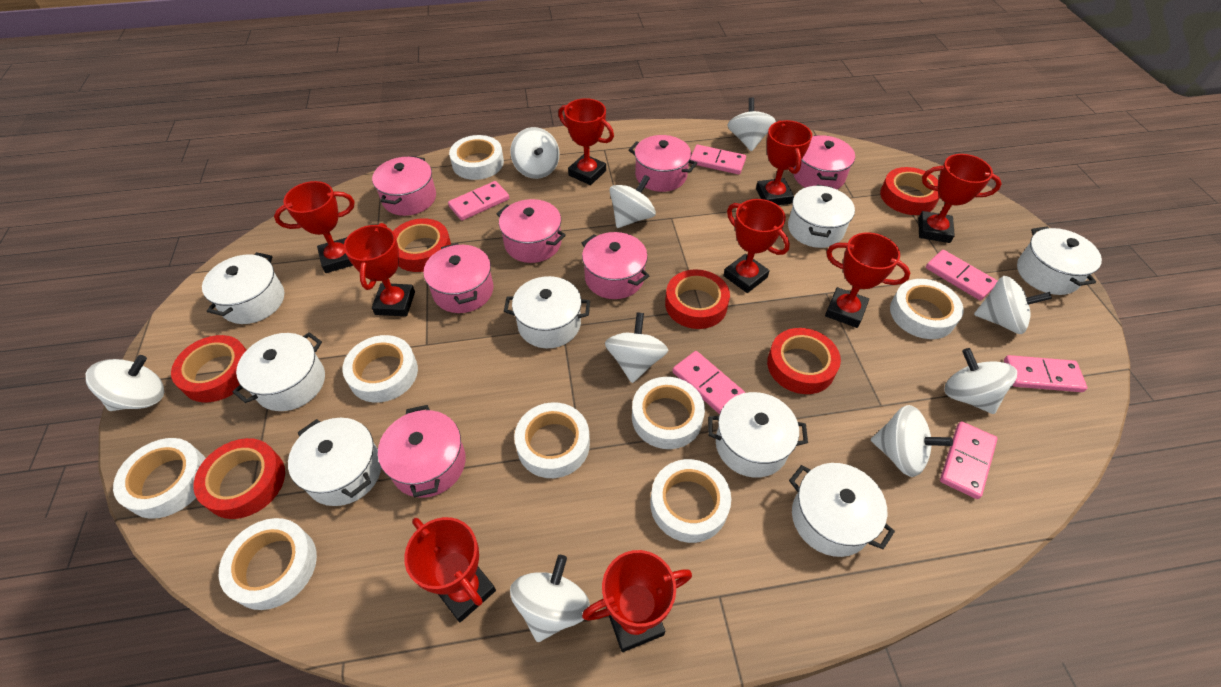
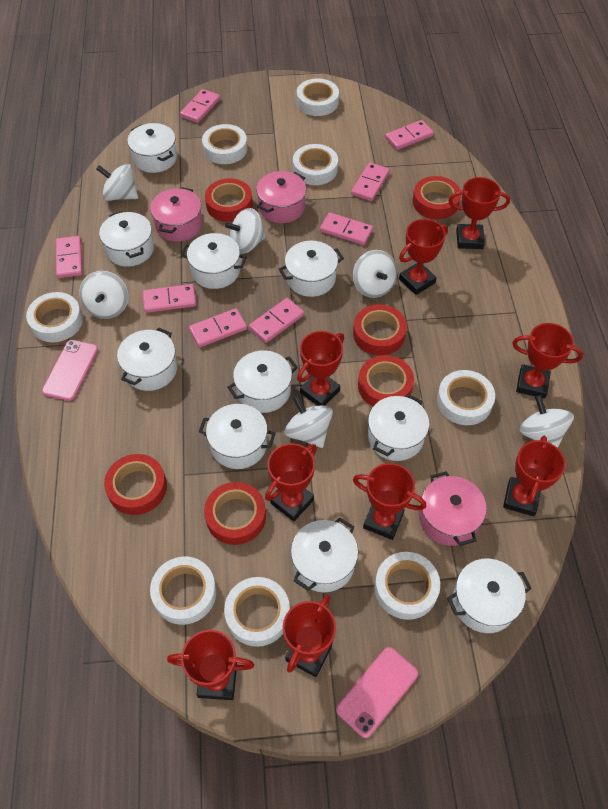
pink domino: [448,181,509,221] [672,351,745,414] [690,145,746,174] [926,250,997,300] [940,421,997,499] [1004,355,1087,392] = 6 -> [56,236,82,278] [142,284,196,313] [180,89,220,123] [189,308,247,347] [249,298,304,343] [320,212,373,245] [351,162,389,201] [385,120,434,150] = 8
pink phone: none = 0 -> [42,340,98,401] [336,647,418,738] = 2
pink pot: [372,156,436,216] [378,405,466,498] [423,243,493,313] [496,199,566,263] [582,232,649,299] [629,135,697,192] [793,135,855,189] = 7 -> [150,187,202,242] [256,171,306,223] [419,471,487,546] = 3
white pot: [202,252,284,324] [232,332,325,411] [288,418,381,506] [504,276,590,348] [708,392,808,478] [788,185,855,248] [789,463,895,557] [1017,226,1102,295] = 8 -> [99,211,154,267] [117,328,177,391] [127,123,177,173] [181,233,247,289] [199,404,276,469] [227,350,298,413] [279,241,344,297] [291,517,358,592] [368,394,429,461] [447,558,532,633] = 10
white spinning top: [86,355,164,411] [510,127,559,179] [510,555,590,642] [605,312,668,383] [609,175,656,228] [727,97,776,152] [871,405,953,477] [944,348,1017,414] [974,276,1052,334] = 9 -> [80,271,128,319] [96,164,138,201] [225,208,266,254] [285,395,333,448] [353,250,397,298] [520,395,574,448] = 6

